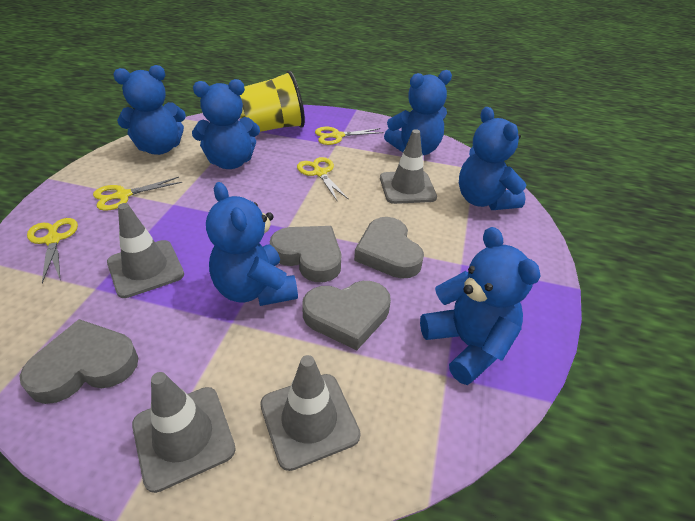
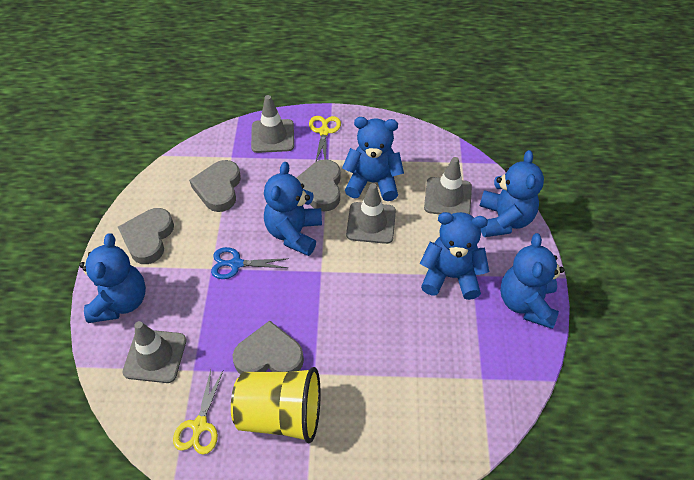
blue scissors: none = 0 -> [211,247,289,279] = 1
yellow scissors: [27,218,78,283] [93,177,182,211] [297,157,349,201] [315,127,384,145] = 4 -> [173,370,223,455] [309,116,341,161] = 2

